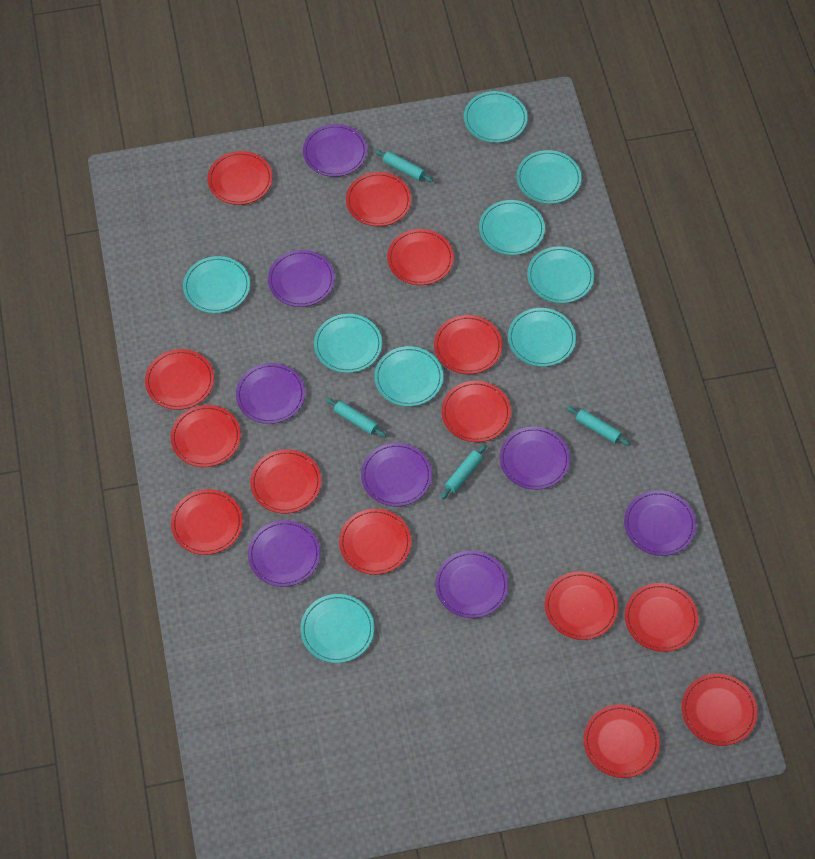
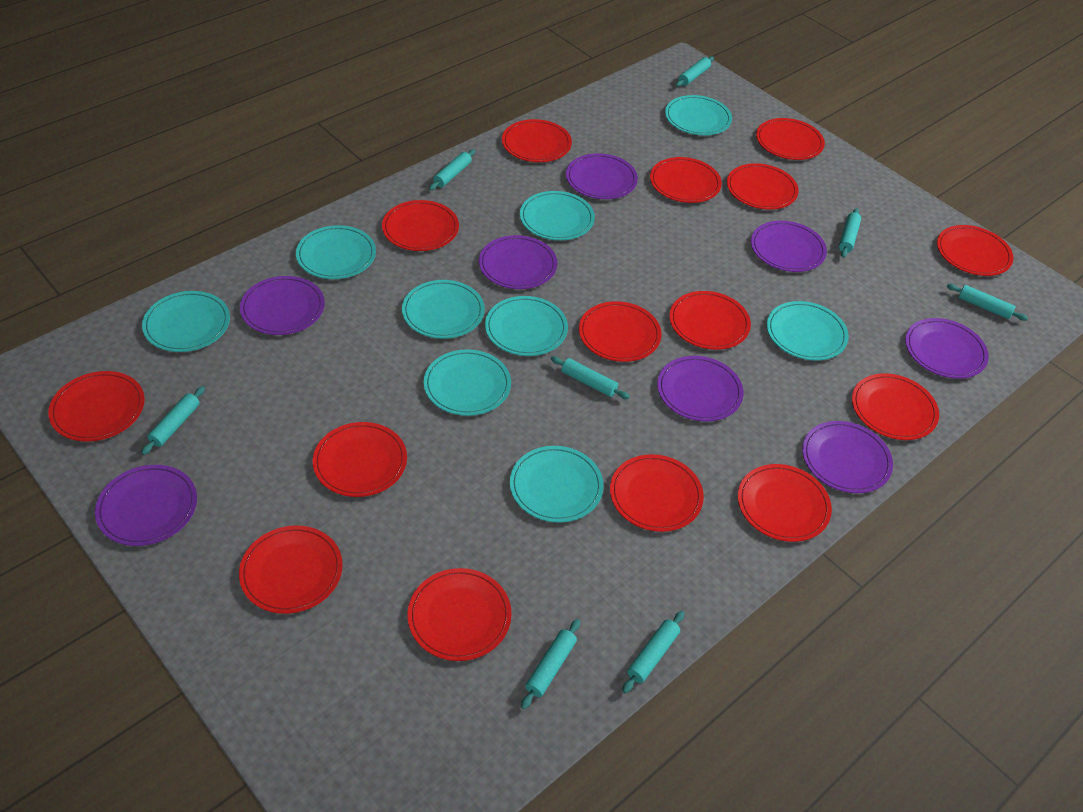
red plate: [145,349,214,410] [171,405,241,467] [171,489,243,555] [207,151,273,205] [250,449,321,514] [339,509,411,575] [346,172,411,226] [387,229,454,285] [434,315,502,374] [441,381,511,442] [545,571,618,640] [584,705,660,778] [625,583,699,652] [682,673,757,746] = 14 -> [48,371,145,442] [239,526,343,614] [313,422,407,497] [382,200,459,251] [408,568,512,661] [502,119,572,162] [579,301,661,362] [610,454,704,532] [650,157,722,203] [669,291,751,350] [727,163,799,210] [738,464,832,542] [756,118,825,160] [852,373,939,440] [937,225,1013,276] = 15
turquoise rolling pin: [326,398,386,437] [375,150,433,182] [441,444,486,499] [567,406,630,446] = 4 -> [141,386,205,455] [429,149,475,190] [521,619,580,709] [551,356,630,399] [622,611,684,693] [676,56,714,87] [839,208,861,258] [947,284,1028,321] = 8

